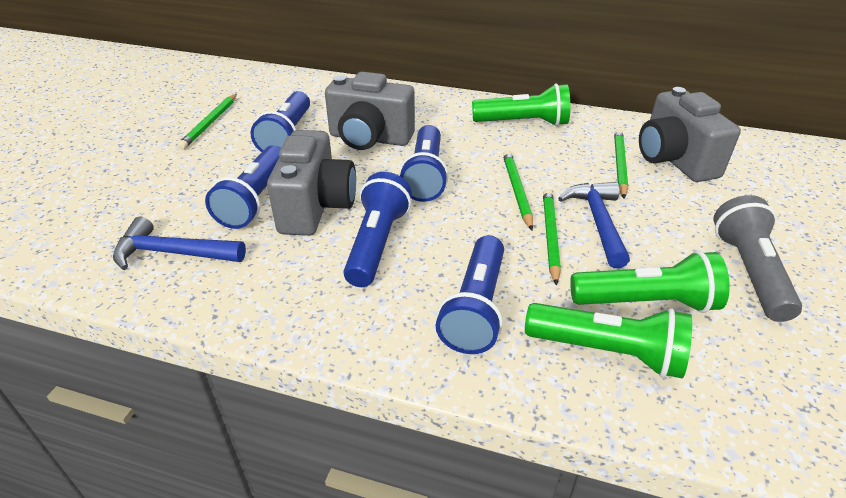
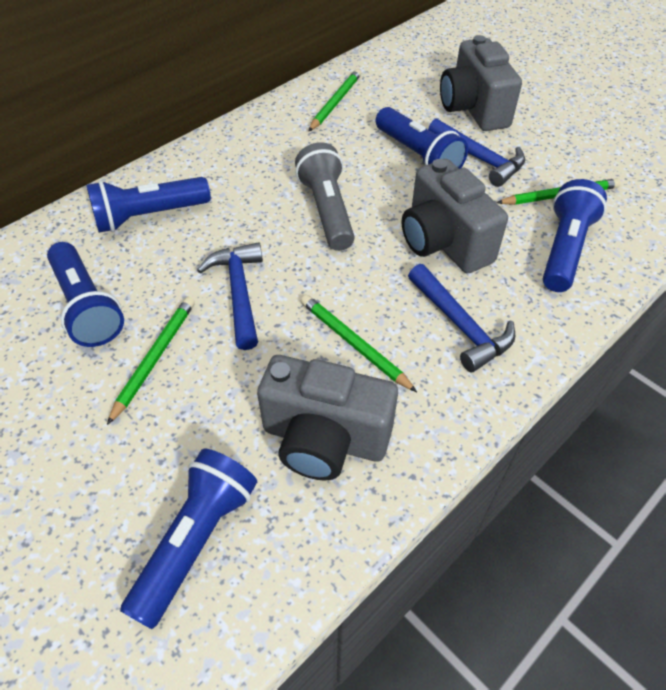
blue hammer: [113,217,246,270] [558,182,630,268] = 2 -> [197,242,263,350] [408,264,515,372] [428,119,525,187] = 3
green flashlight: [472,83,570,126] [525,303,692,378] [570,251,730,313] = 3 -> none = 0

